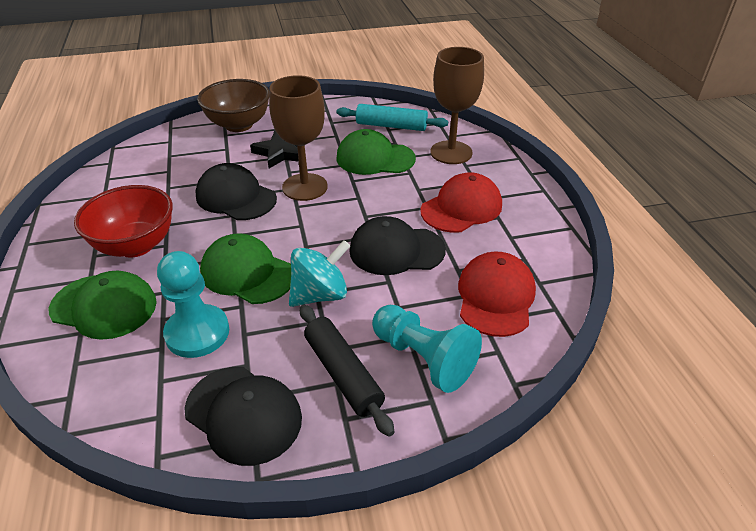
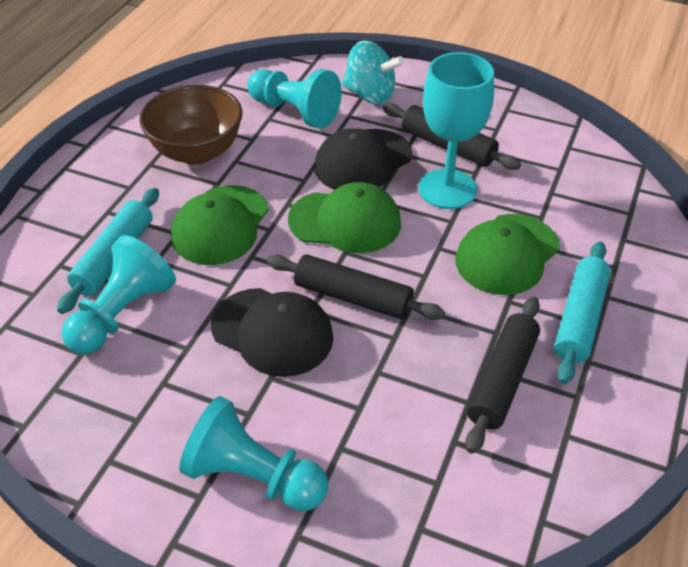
black cap: [184,367,302,466] [195,163,277,220] [349,216,446,275] = 3 -> [211,288,333,377] [314,128,412,190] = 2
black rolling pin: [300,304,394,437] = 1 -> [267,254,445,320] [383,103,521,170] [465,296,540,454] = 3
black star: [250,130,299,168] = 1 -> none = 0
brown goblet: [269,75,328,201] [430,47,484,164] = 2 -> none = 0
red bowl: [74,185,173,257] = 1 -> none = 0
red cap: [420,172,502,233] [458,252,536,337] = 2 -> none = 0
turquoise goblet: none = 0 -> [418,52,494,209] = 1
turquoise pawn: [157,251,229,358] [372,305,482,393] = 2 -> [62,235,176,354] [179,396,328,511] [247,69,342,129] = 3
turquoise rolling pin: [336,104,448,131] = 1 -> [57,188,159,314] [554,241,611,384] = 2

